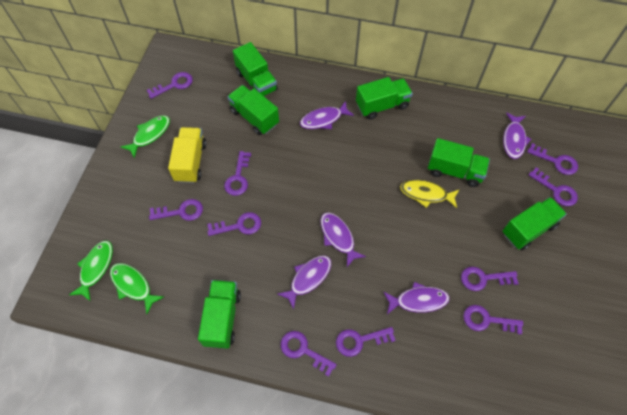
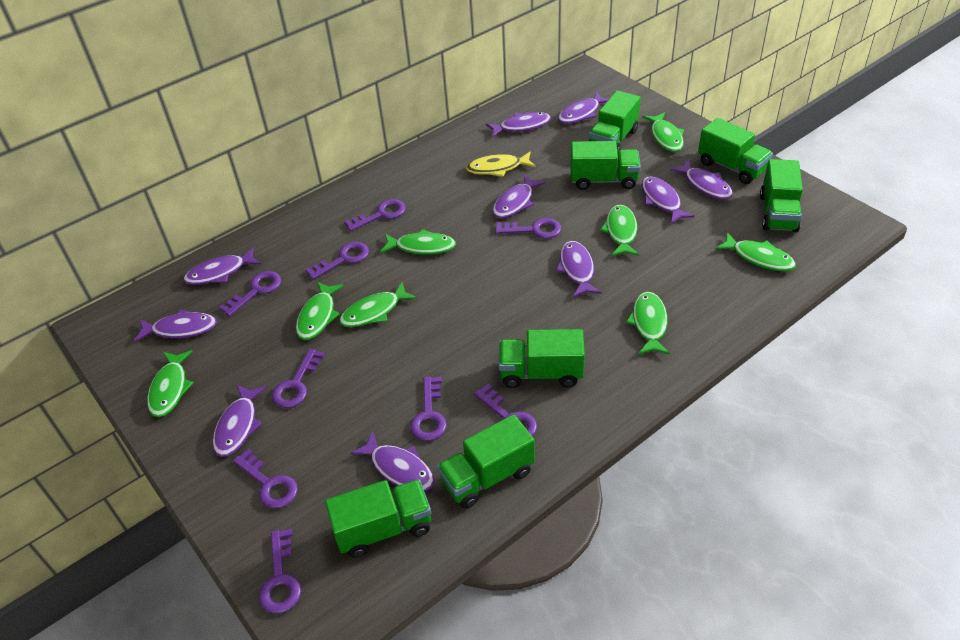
green fish: [69,240,113,302] [110,263,164,314] [121,115,170,158] = 3 -> [147,350,194,417] [296,282,344,340] [339,282,417,327] [380,229,456,255] [600,205,639,256] [626,292,670,354] [643,112,684,152] [715,232,796,271] = 8
green truck: [198,280,241,349] [227,85,279,135] [233,42,278,96] [356,77,413,120] [428,138,490,187] [502,197,567,250] = 6 -> [325,480,431,558] [437,414,535,509] [499,329,585,388] [570,141,641,190] [589,90,641,153] [698,118,773,184] [760,159,803,232] = 7
purple fish: [278,255,331,309] [300,101,354,129] [320,212,366,267] [384,282,450,314] [503,112,531,159] = 5 -> [134,309,217,342] [183,247,261,285] [213,385,266,457] [350,431,434,491] [486,112,551,138] [492,174,546,218] [556,241,602,297] [558,92,609,124] [642,176,695,224] [670,159,733,200] = 10
purple key: [147,72,193,99] [149,199,203,221] [207,212,261,236] [224,151,251,196] [281,331,337,377] [336,327,396,357] [461,267,519,291] [463,305,523,335] [527,143,578,175] [529,167,578,206] = 10 -> [219,271,281,316] [233,448,298,509] [259,529,301,614] [272,349,325,408] [305,242,369,280] [344,199,406,231] [410,376,447,441] [474,384,537,436] [495,218,561,239] = 9
yellow truck: [168,127,207,183] = 1 -> none = 0

